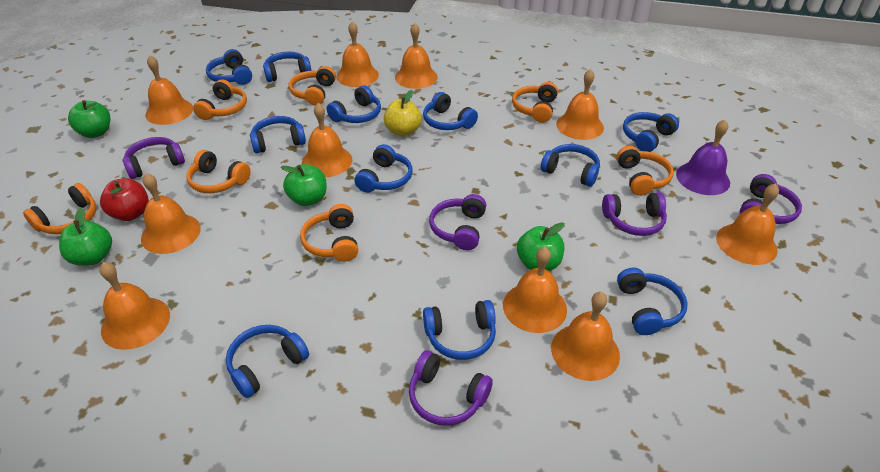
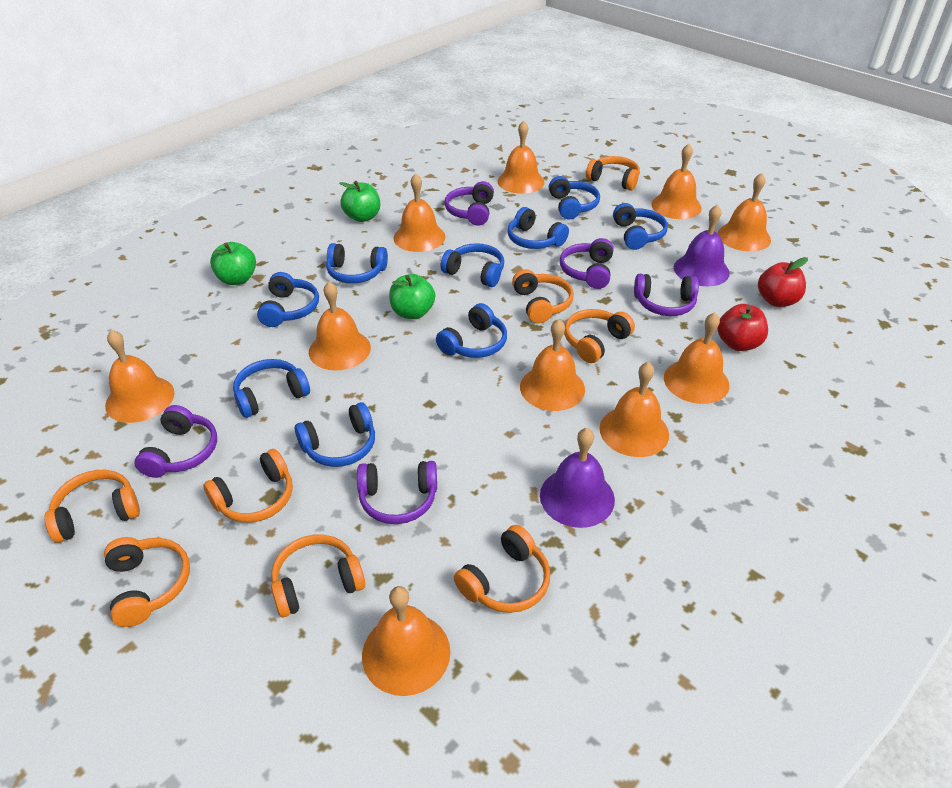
blue headphones: [206,49,252,85] [226,325,309,398] [250,116,306,153] [263,52,311,82] [327,85,381,123] [354,144,413,193] [423,92,478,130] [423,300,496,360] [541,144,600,187] [617,268,688,335] [623,112,679,152] = 11 -> [233,359,310,418] [257,272,319,327] [295,402,375,467] [326,243,388,283] [436,303,507,358] [440,243,504,287] [508,207,569,249] [549,176,600,219] [613,203,668,250] = 9
green apple: [59,208,112,266] [68,100,110,138] [281,164,327,206] [517,222,565,271] = 4 -> [210,242,256,285] [339,181,380,222] [389,274,435,319] = 3
orange headphones: [23,183,97,234] [186,150,251,193] [193,79,247,120] [289,66,336,106] [300,204,358,262] [512,82,558,123] [616,146,674,196] = 7 -> [44,470,140,543] [104,537,190,627] [203,449,293,523] [271,534,365,617] [454,525,550,613] [512,269,574,323] [564,309,635,363] [586,156,640,191] = 8
purple bell: [676,120,730,195] = 1 -> [540,428,615,528] [674,205,730,286] = 2
red apple: [100,178,149,221] = 1 -> [717,304,768,351] [758,257,808,307] = 2
yellow apple: [384,90,422,137] = 1 -> none = 0

